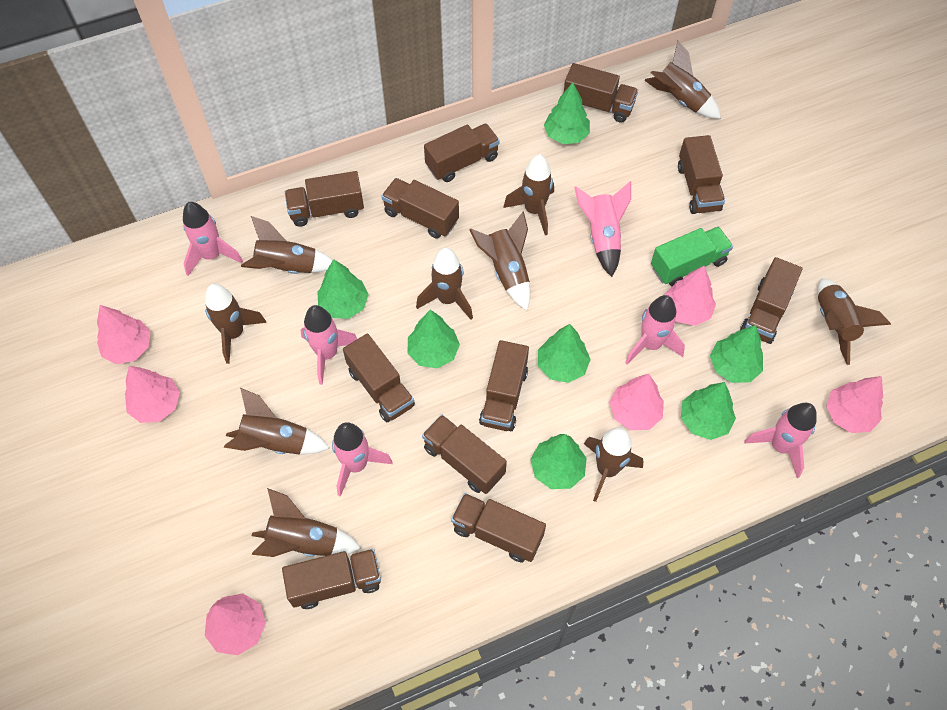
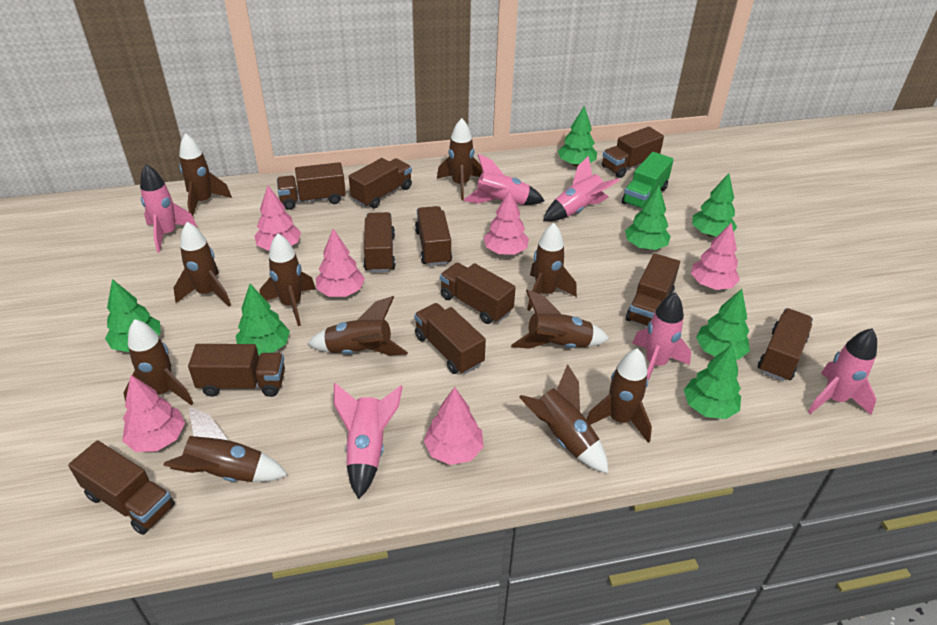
brown rocket: [205,284,267,364] [224,388,329,455] [241,216,333,274] [251,488,361,557] [416,248,473,320] [469,212,530,310] [503,154,554,235] [584,427,643,502] [644,41,721,119] [817,278,891,365] = 10 -> [123,319,193,405] [163,406,287,482] [173,222,231,307] [179,133,232,216] [260,233,316,326] [308,296,408,356] [437,118,483,200] [511,290,609,349] [519,364,608,473] [527,223,577,311] [586,348,652,443] = 11

